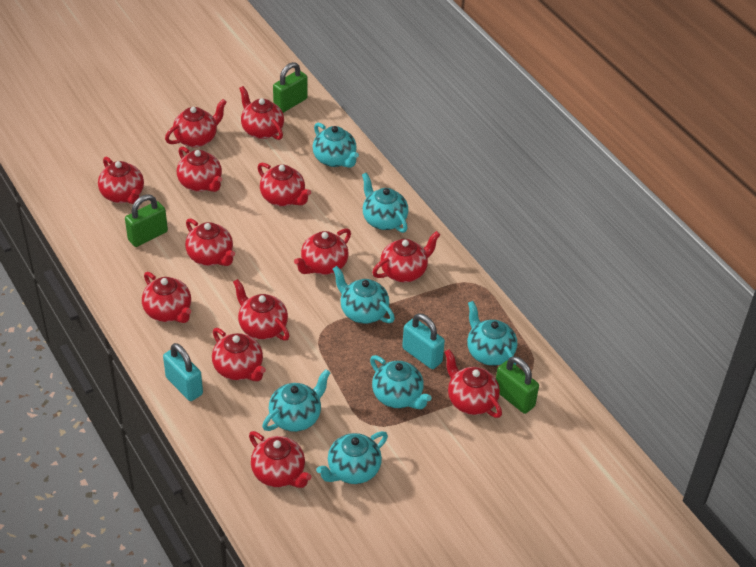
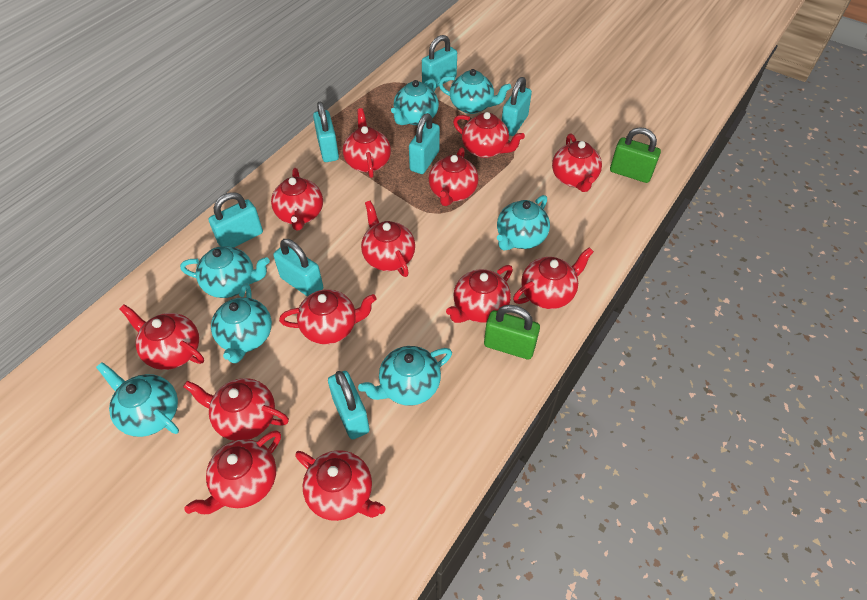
green padlock: [125,194,168,247] [273,62,308,113] [496,356,539,414] = 3 -> [484,305,540,360] [610,127,661,183] = 2
turquoise padlock: [163,343,203,401] [402,313,445,369] = 2 -> [208,192,263,247] [273,239,323,296] [313,101,339,162] [328,371,370,439] [409,113,440,174] [422,35,457,89] [502,77,532,136] = 7

